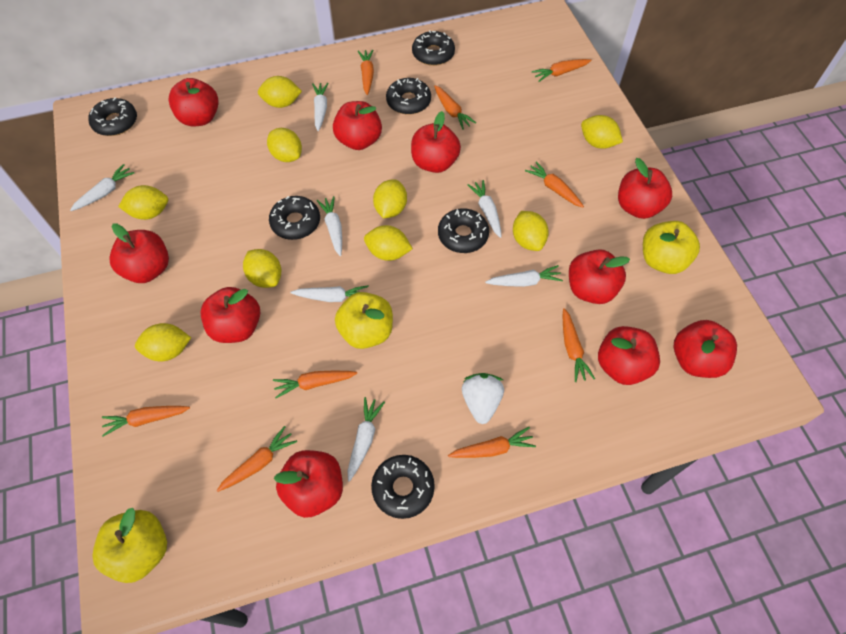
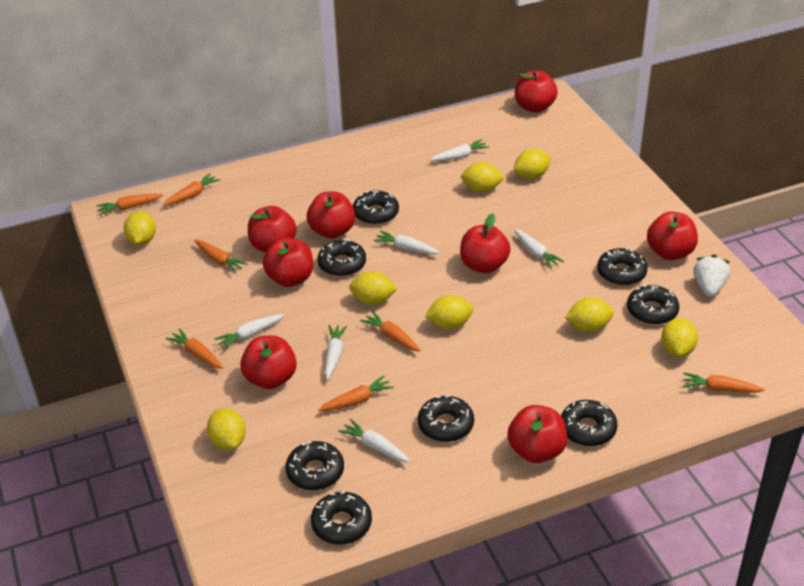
black donut: [88,98,137,136] [269,196,320,240] [371,455,435,519] [386,78,431,115] [412,30,455,66] [438,208,489,253] = 6 -> [286,441,344,490] [311,491,372,545] [318,239,366,277] [353,191,399,225] [418,395,474,442] [561,400,617,446] [597,248,648,286] [627,285,679,325] = 8
orange carrot: [102,406,190,436] [217,426,297,492] [273,371,357,398] [358,50,374,95] [434,85,476,130] [448,427,536,458] [525,161,584,208] [532,59,591,82] [563,308,595,382] = 9 -> [96,194,163,215] [163,173,220,206] [166,328,223,369] [194,240,248,273] [318,375,394,411] [360,311,421,352] [683,372,765,393] = 7
red apple: [110,223,169,283] [168,78,219,126] [200,287,260,343] [274,450,343,518] [333,101,382,150] [411,111,461,173] [569,249,630,304] [598,326,660,385] [618,158,672,219] [674,320,737,378] = 10 -> [240,335,297,389] [248,206,297,253] [263,238,313,287] [307,192,355,239] [460,213,511,273] [507,405,567,463] [515,70,558,113] [647,211,698,260] = 8
white carrot: [70,164,134,211] [290,285,369,302] [312,83,329,131] [317,196,342,256] [348,397,385,482] [467,180,502,238] [485,265,563,287] = 7 -> [214,314,284,350] [325,325,347,380] [338,419,410,462] [373,230,440,254] [430,139,489,161] [514,229,565,269] = 6
yellow apple: [93,508,167,583] [335,292,393,349] [643,221,700,274] = 3 -> none = 0
yellow lemon: [118,185,168,220] [135,323,191,362] [243,249,281,288] [258,76,302,108] [267,128,302,162] [364,225,413,261] [373,179,407,218] [513,211,549,251] [581,115,623,149] = 9 -> [124,211,156,245] [207,408,246,450] [349,271,398,305] [425,295,473,329] [461,162,505,192] [514,149,551,179] [565,297,614,332] [661,318,698,357] = 8

